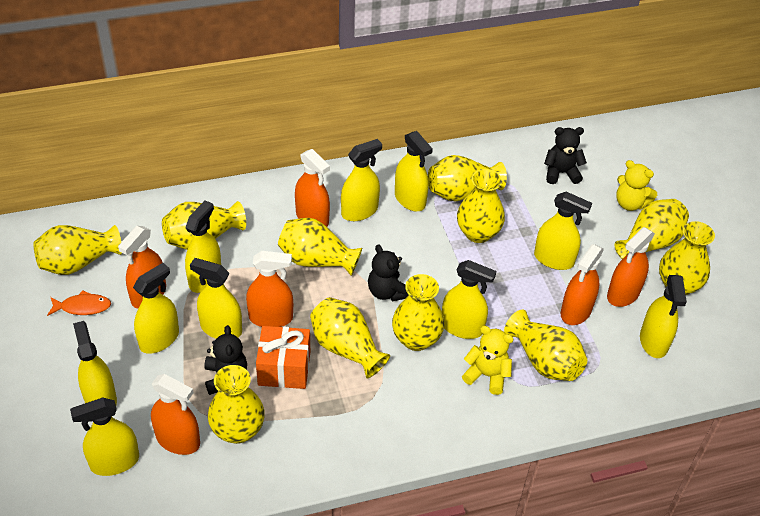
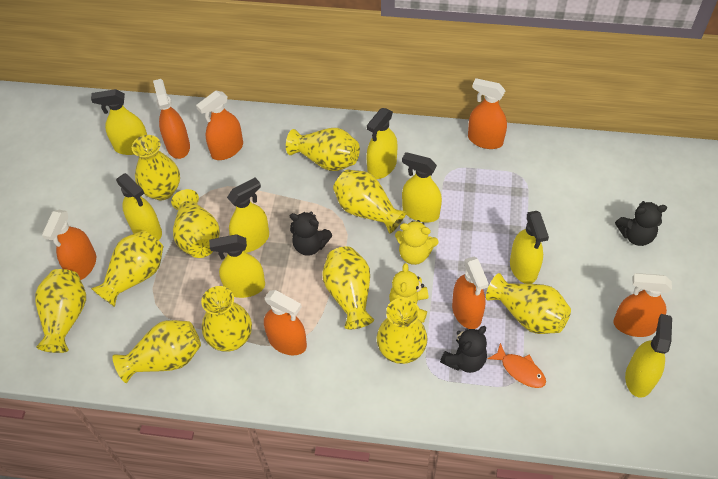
orange gift: [256,326,310,389] = 1 -> none = 0
orange spray bottle: [118,226,166,309] [151,374,200,455] [246,251,293,327] [295,149,330,227] [561,244,604,325] [607,227,655,307] = 6 -> [42,210,96,280] [153,79,190,159] [196,91,243,160] [264,290,307,355] [452,257,489,329] [468,78,507,149] [613,273,672,337] = 7
yellow spray bottle: [70,397,139,476] [73,321,117,404] [133,263,179,354] [185,201,221,293] [190,258,242,339] [341,139,382,221] [395,131,433,211] [442,260,496,339] [534,192,592,270] [640,275,687,358] = 10 -> [91,89,147,155] [116,173,162,240] [209,234,265,298] [227,178,269,253] [366,108,398,179] [402,152,442,222] [510,211,549,284] [625,314,672,398] = 8

